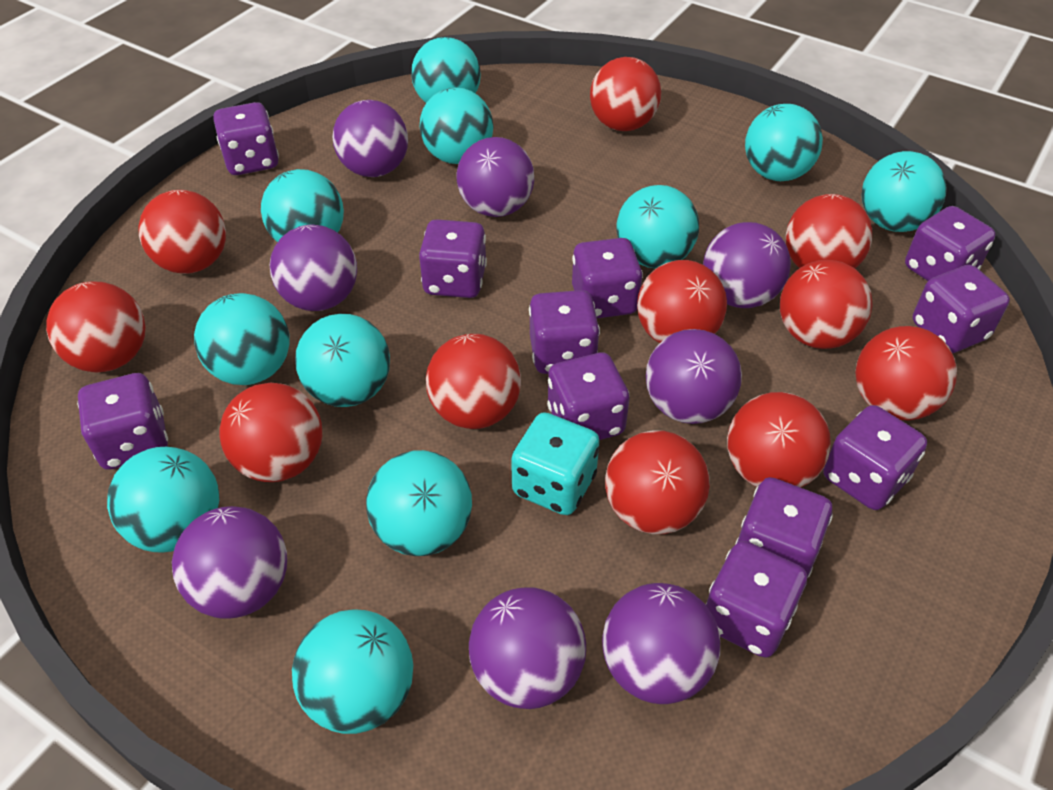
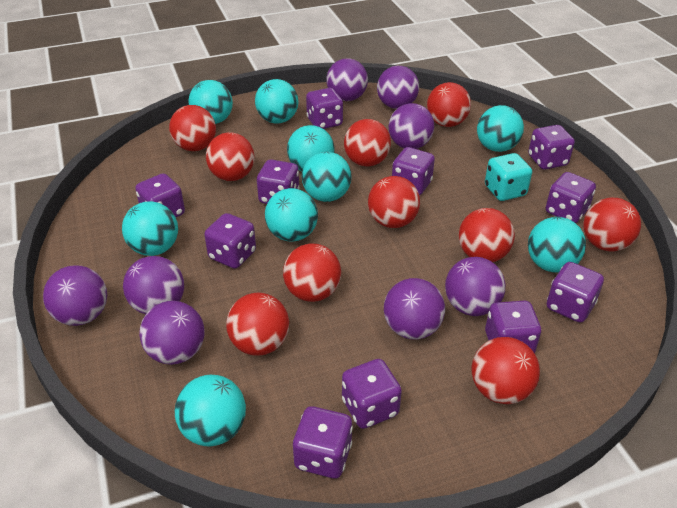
red ball: [46,282,145,372] [139,190,226,274] [219,383,322,482] [426,334,521,429] [590,57,661,131] [605,430,710,534] [637,260,727,343] [727,392,831,488] [780,260,873,349] [786,194,872,268] [855,326,957,420] = 11 -> [169,105,216,151] [206,132,254,181] [226,293,289,356] [283,243,341,302] [344,119,391,167] [368,176,420,228] [427,82,471,127] [459,208,515,262] [471,337,540,404] [583,197,641,251] = 10
turquoise ball: [107,447,219,553] [194,293,289,385] [261,169,344,242] [292,610,413,734] [295,314,390,407] [366,450,472,556] [411,37,481,103] [420,87,493,164] [616,185,699,268] [745,104,823,181] [861,151,947,232] = 11 -> [122,201,178,256] [175,375,246,446] [188,80,233,124] [255,79,299,124] [265,188,318,242] [287,125,335,171] [302,152,352,202] [477,105,524,152] [528,217,586,273] = 9

